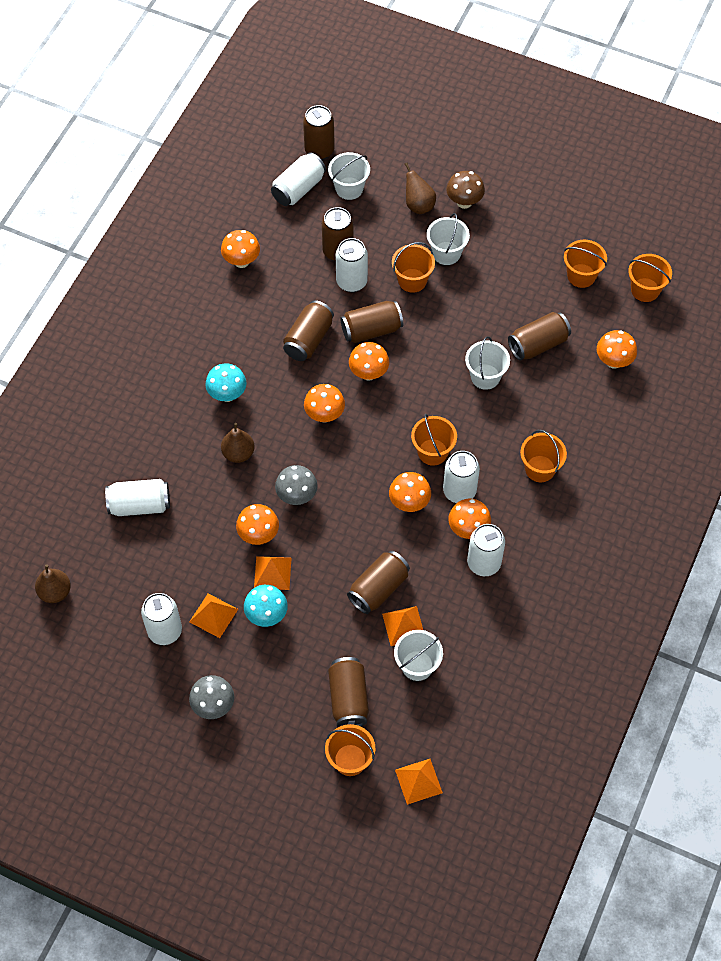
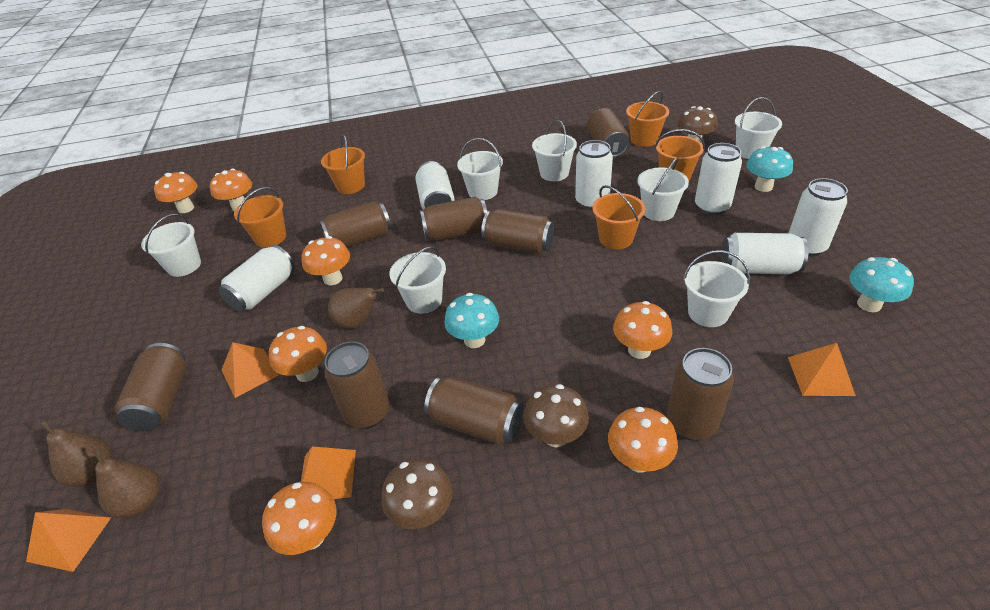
brown can: [283,300,334,361] [303,105,335,160] [322,207,354,261] [328,657,369,727] [340,301,403,343] [347,551,410,614] [508,312,571,361] = 7 -> [115,343,186,431] [319,201,391,248] [324,342,389,429] [420,197,487,241] [424,377,523,445] [481,209,554,254] [587,108,629,157] [667,348,734,441] = 8
brown mushroom: [446,171,485,209] = 1 -> [381,459,452,529] [523,384,589,447] [677,106,718,143] = 3
grey mushroom: [189,675,234,719] [275,465,318,505] = 2 -> none = 0
orange bucket: [325,724,375,776] [392,242,435,293] [411,414,457,466] [520,430,567,482] [564,240,607,288] [628,254,672,302] = 6 -> [234,187,286,248] [321,134,365,194] [592,185,646,249] [626,91,669,147] [655,129,705,181] = 5
turquoise mushroom: [205,363,247,402] [244,585,288,627] = 2 -> [444,293,499,348] [746,146,793,192] [849,257,914,312] = 3
white bucket: [328,152,370,200] [394,630,443,681] [427,213,470,265] [465,336,510,390] = 4 -> [141,214,201,277] [389,246,446,314] [457,138,503,200] [532,120,577,181] [637,157,689,221] [683,250,750,327] [735,97,782,159] = 7

